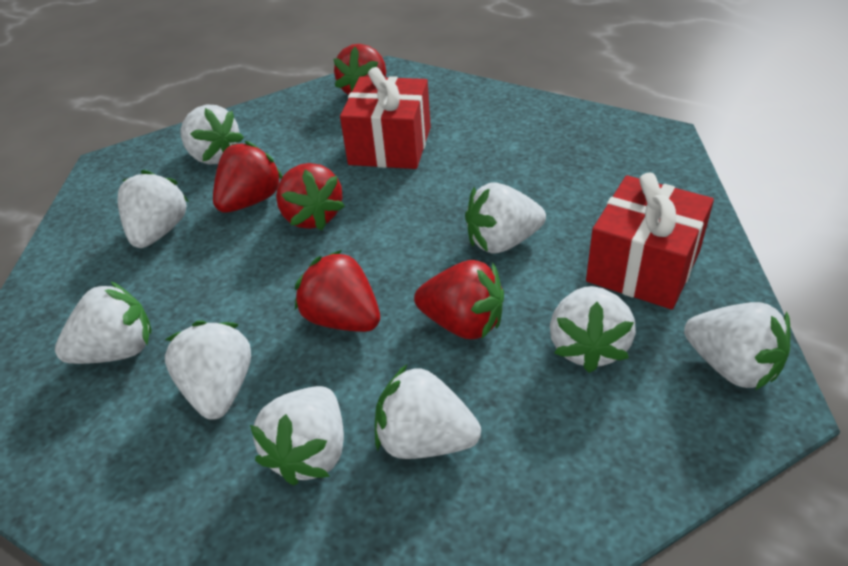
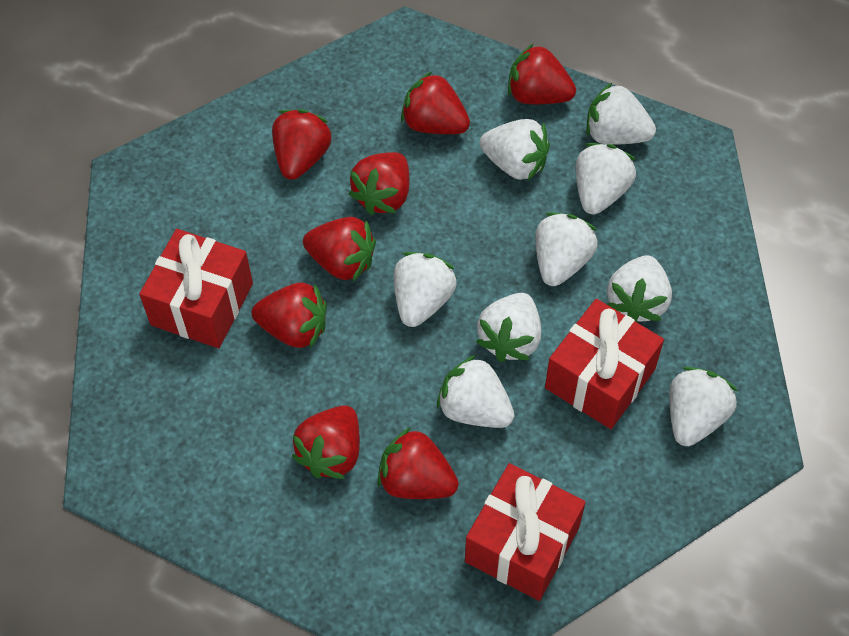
red gift: [340,67,431,169] [586,173,714,310] = 2 -> [139,229,253,348] [465,463,586,601] [545,299,664,429] = 3
red strawberry: [213,141,283,213] [276,163,345,230] [295,250,380,332] [334,44,386,95] [414,260,504,339] = 5 -> [252,283,327,348] [272,109,332,180] [292,405,360,479] [303,217,376,281] [349,152,409,215] [378,427,459,499] [401,72,470,134] [508,43,576,104] = 8

